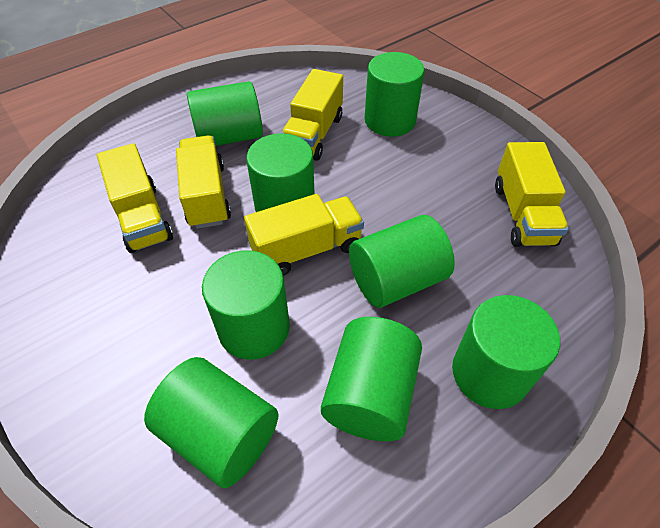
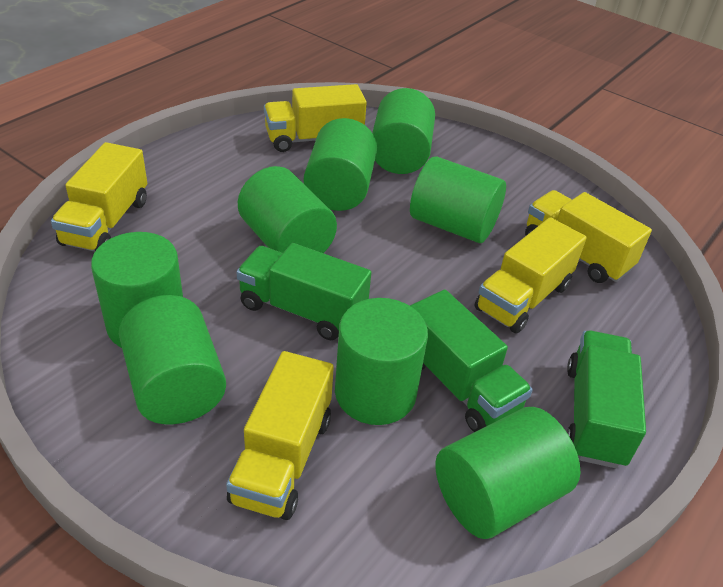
green truck: none = 0 -> [236,243,371,340] [410,290,533,432] [567,331,646,468] = 3

